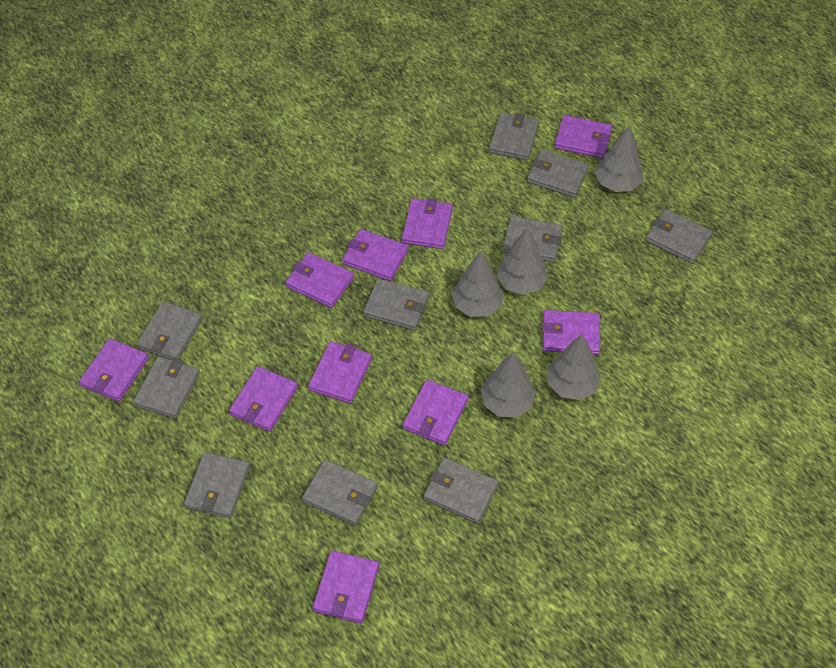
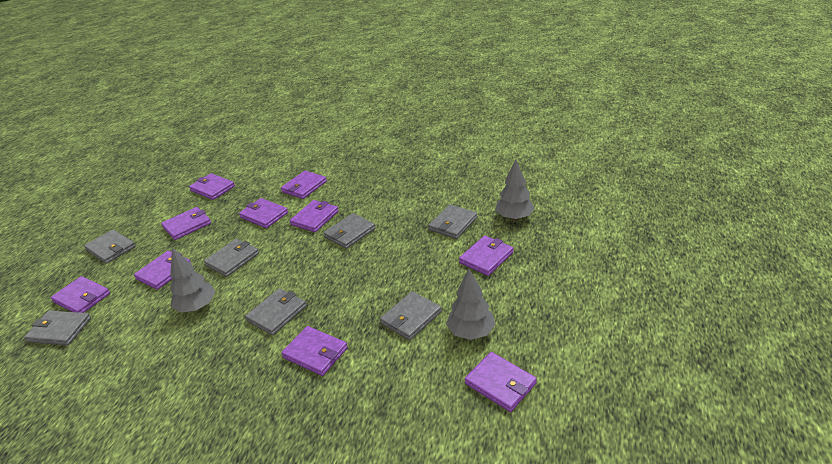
grey tree: [452,251,504,317] [481,352,536,418] [496,228,548,295] [547,334,601,400] [595,126,643,192] = 5 -> [170,248,215,313] [446,269,495,340] [495,159,535,220] = 3
grey wallet: [133,356,200,419] [137,301,203,360] [184,452,250,519] [302,460,378,526] [363,278,429,331] [423,458,498,524] [489,112,539,160] [503,216,563,262] [527,150,589,198] [646,209,713,264] = 10 -> [24,310,91,345] [84,230,135,264] [204,239,259,277] [245,288,307,335] [324,213,376,249] [380,291,442,340] [428,204,477,239] = 7

